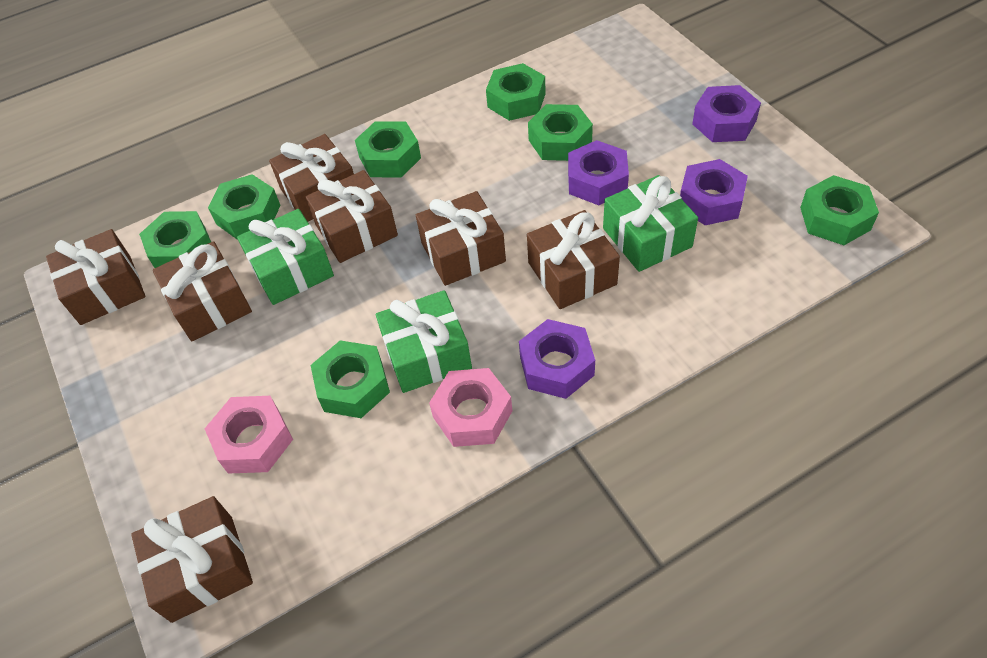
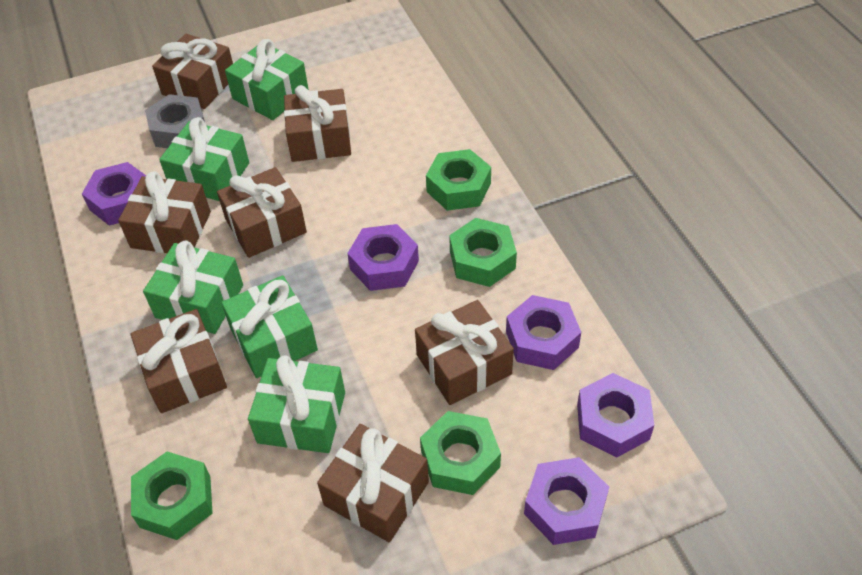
green gift: [237,209,334,305] [376,290,472,393] [603,175,698,272] = 3 -> [143,240,243,334] [159,117,249,201] [221,275,318,378] [225,39,309,120] [248,355,345,453] = 5
green nut: [139,211,211,268] [208,174,280,239] [310,340,390,418] [355,121,421,178] [486,63,546,121] [528,104,593,161] [800,175,879,245] = 7 -> [131,451,213,540] [420,411,501,495] [426,149,491,211] [449,218,517,287] = 4
grey nut: none = 0 -> [145,94,205,148] = 1
pink nut: [205,396,293,473] [429,368,512,447] = 2 -> none = 0
purple nut: [519,319,595,399] [568,140,629,205] [680,159,748,225] [692,85,761,142] = 4 -> [82,162,146,226] [347,224,419,291] [506,295,581,370] [524,457,609,545] [577,373,654,457] = 5

